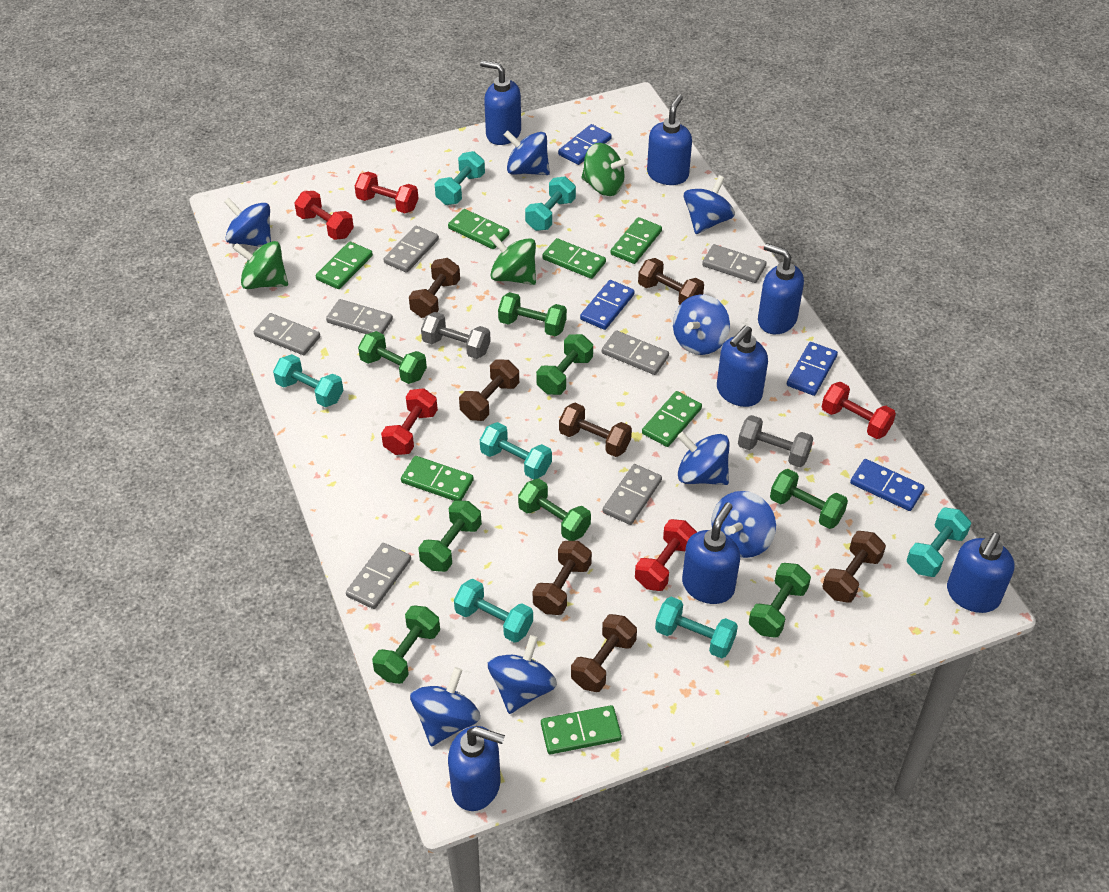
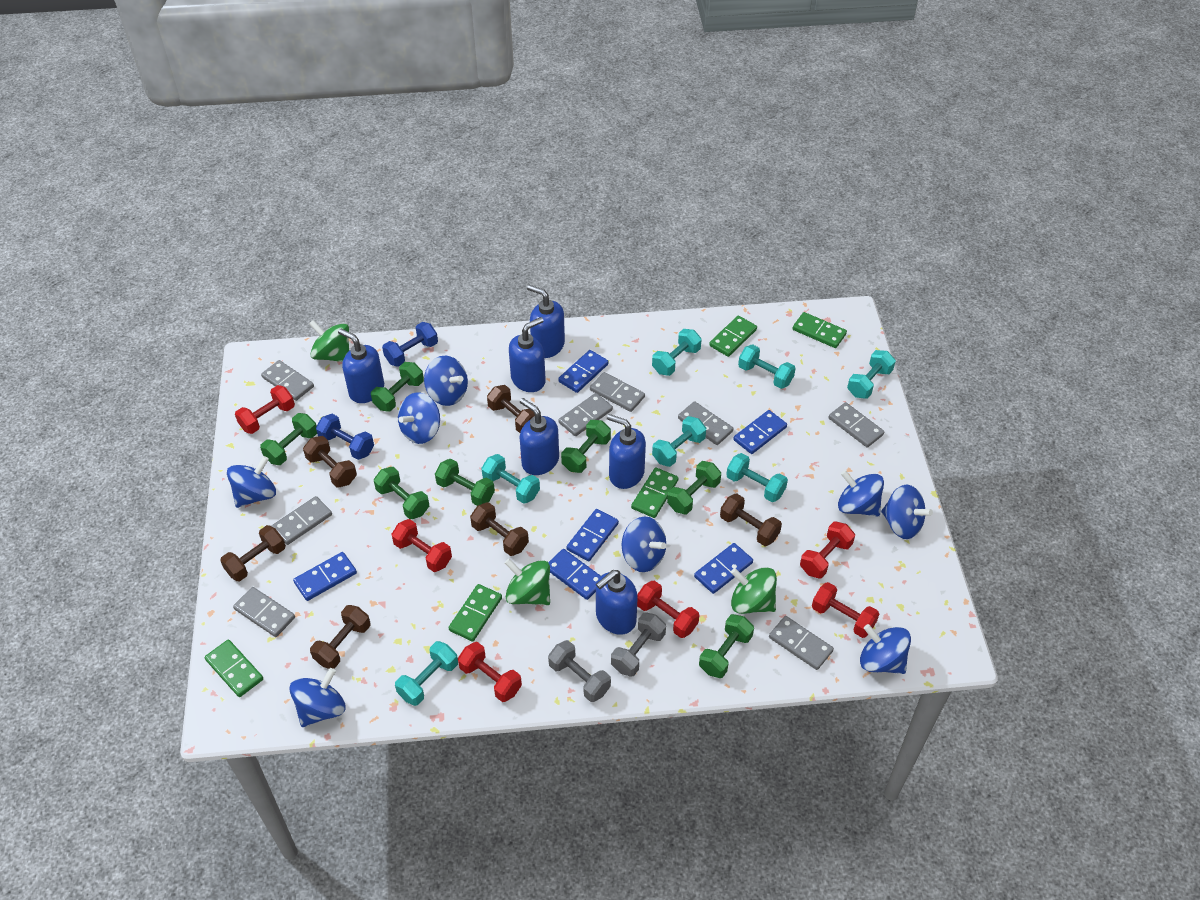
blue domino: [558,124,612,165] [580,280,635,330] [787,342,838,396] [850,459,924,511] = 4 -> [293,552,357,601] [548,549,601,600] [558,350,608,393] [566,509,619,561] [694,543,753,594] [733,410,787,454] = 6
blue dumbbell: none = 0 -> [316,414,374,460] [382,322,438,367] = 2
blue soap dispenser: [448,726,505,811] [480,60,521,145] [647,95,692,185] [682,502,740,604] [717,326,768,407] [758,243,804,334] [947,532,1015,613] = 7 -> [338,328,384,403] [509,317,546,392] [520,398,559,475] [527,285,565,358] [596,570,638,635] [607,414,646,489] = 6
brown dumbbell: [409,258,460,318] [459,359,519,421] [533,541,592,615] [559,403,632,457] [571,614,637,692] [638,258,704,305] [822,531,886,603] = 7 -> [220,525,286,581] [303,436,357,488] [310,605,371,669] [470,502,529,556] [487,385,535,433] [720,494,782,546] = 6
green domino: [316,241,373,289] [401,456,474,501] [448,209,510,249] [541,705,622,754] [542,238,606,279] [611,217,662,264] [642,391,702,447] = 7 -> [205,640,263,697] [449,584,502,642] [631,467,678,518] [709,315,757,357] [793,312,847,348] = 5
green dumbbell: [358,331,427,384] [372,606,440,684] [418,501,482,572] [498,292,567,337] [518,478,591,541] [536,334,593,395] [749,563,811,638] [770,469,848,529] = 8 -> [260,413,317,465] [371,362,424,411] [374,467,429,519] [435,459,495,506] [561,420,611,473] [667,461,721,514] [699,614,754,678] = 7
grey domino: [254,313,320,355] [326,299,393,334] [346,543,411,609] [384,226,439,273] [602,331,669,375] [603,464,662,525] [702,244,767,283] = 7 -> [233,587,295,637] [261,360,314,401] [272,496,332,545] [559,393,613,436] [590,372,645,412] [678,401,734,445] [769,616,834,670] [829,402,884,448] = 8
red dumbbell: [294,191,354,240] [355,172,419,213] [381,388,438,455] [635,519,697,591] [822,382,896,439] = 5 -> [235,385,295,434] [392,519,452,572] [458,642,522,702] [637,580,699,638] [800,521,855,578] [812,582,879,638] = 6

